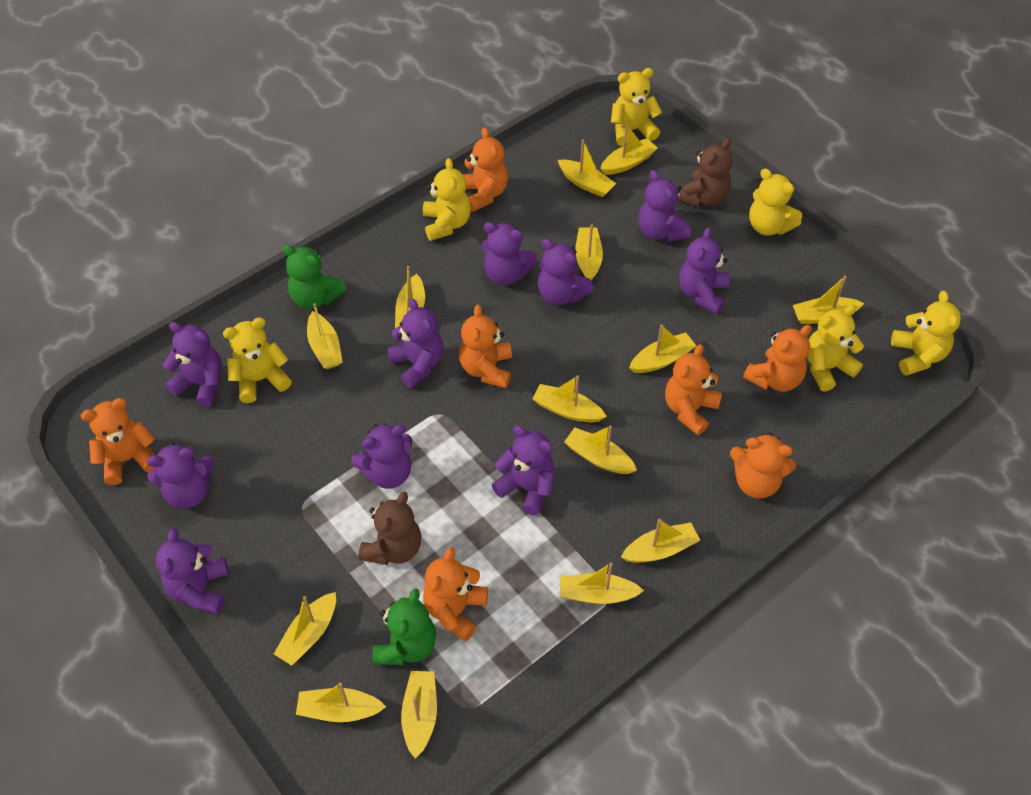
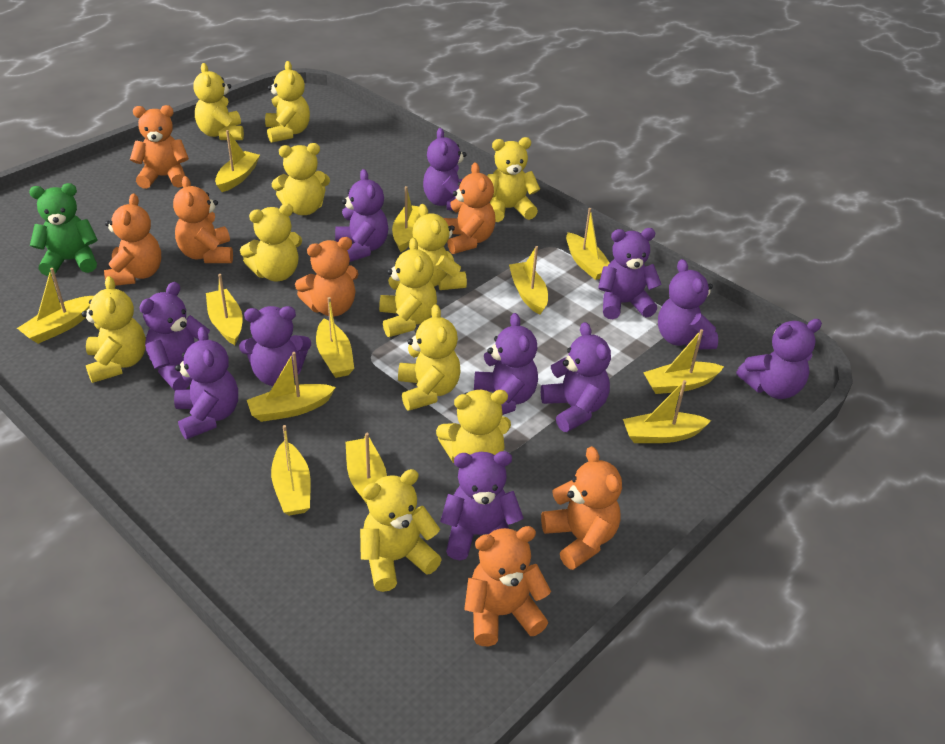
brown teddy bear: [358,492,421,565] [677,138,732,207] = 2 -> none = 0
green teddy bear: [283,245,347,309] [372,588,436,665] = 2 -> [29,183,97,276] = 1
purple teddy bear: [147,443,215,509] [156,528,228,614] [163,322,222,407] [351,424,412,489] [387,298,443,388] [482,222,537,285] [492,426,555,515] [538,239,594,305] [638,170,691,242] [679,227,730,314] = 10 -> [139,282,210,391] [174,327,238,439] [239,306,311,386] [335,169,388,262] [423,128,467,210] [440,451,524,560] [474,313,538,415] [541,322,611,432] [598,228,662,319] [658,259,718,349] [737,319,822,399] = 11
yellow boat: [274,592,336,666] [296,683,386,722] [307,303,343,369] [395,266,425,328] [401,671,437,759] [532,375,607,422] [558,140,616,197] [560,563,644,604] [564,426,637,474] [575,224,603,280] [600,124,657,175] [621,519,700,563] [629,324,696,373] [793,276,864,324] = 14 -> [17,268,94,344] [206,274,243,345] [215,130,260,192] [247,352,336,422] [271,425,311,516] [316,297,354,378] [345,433,387,504] [392,186,421,252] [509,246,548,315] [566,208,610,280] [623,380,711,443] [643,329,724,394] = 12
yellow teddy bear: [223,317,291,403] [423,158,471,241] [611,68,662,146] [749,168,802,236] [807,304,864,392] [891,291,961,376] = 6 -> [82,276,146,383] [193,63,244,140] [240,203,302,281] [265,61,310,143] [272,143,330,215] [360,469,442,592] [379,238,437,337] [398,305,461,411] [412,204,467,290] [436,390,511,463] [487,137,540,222] = 11

